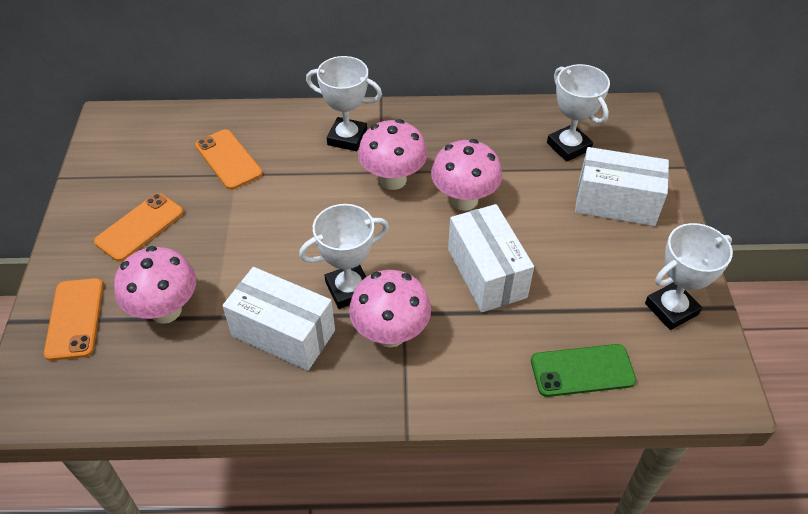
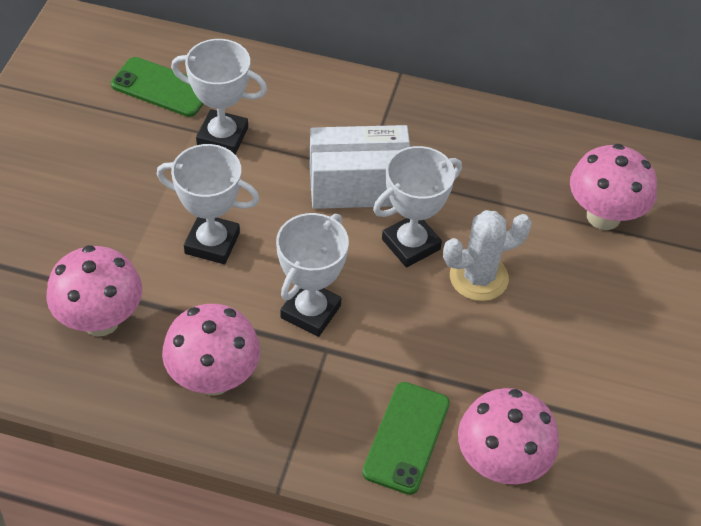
green phone: [531,344,636,397] = 1 -> [111,57,204,117] [362,382,450,495] = 2
orange phone: [44,278,103,361] [94,193,184,262] [195,129,263,190] = 3 -> none = 0
white box: [222,267,335,371] [448,204,534,312] [575,147,669,226] = 3 -> [310,125,411,209] = 1
white cactus: none = 0 -> [443,210,532,301] = 1

